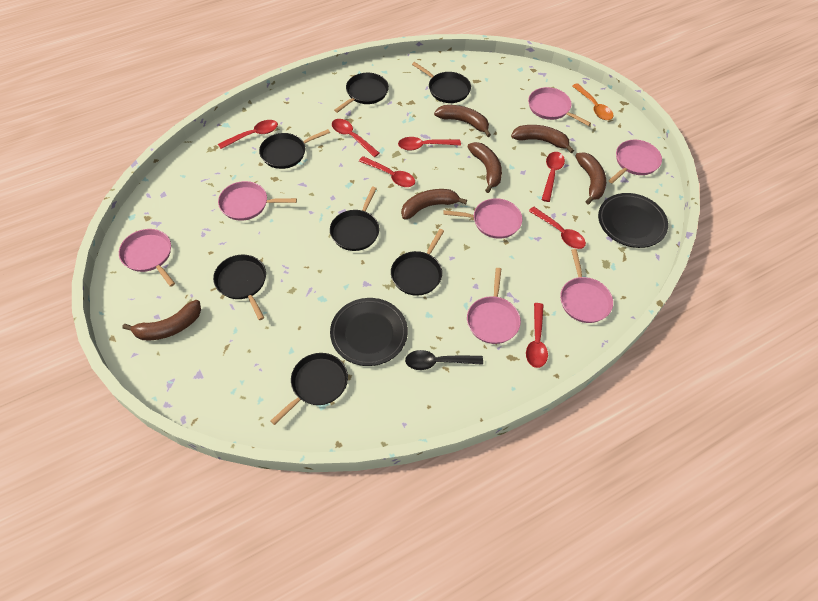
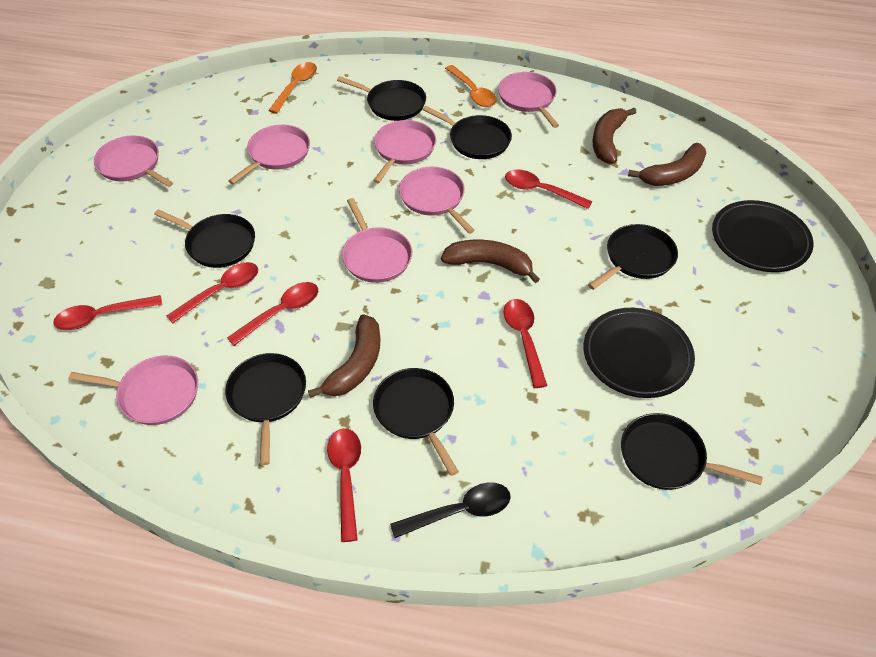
brown banana: [122,300,201,340] [401,189,467,220] [434,105,491,137] [467,142,502,193] [511,125,574,153] [575,152,606,204] = 6 -> [308,314,381,398] [441,240,540,283] [592,108,636,164] [628,143,706,186] = 4
orange spoon: [572,83,613,120] = 1 -> [268,62,317,114] [445,65,497,107] = 2
red spoon: [218,120,278,149] [332,119,380,157] [359,156,415,187] [398,137,461,150] [526,303,548,368] [529,207,586,249] [542,152,565,202] = 7 -> [53,295,162,330] [166,262,258,323] [227,282,318,346] [327,428,361,542] [504,299,547,388] [505,169,592,209] = 6

